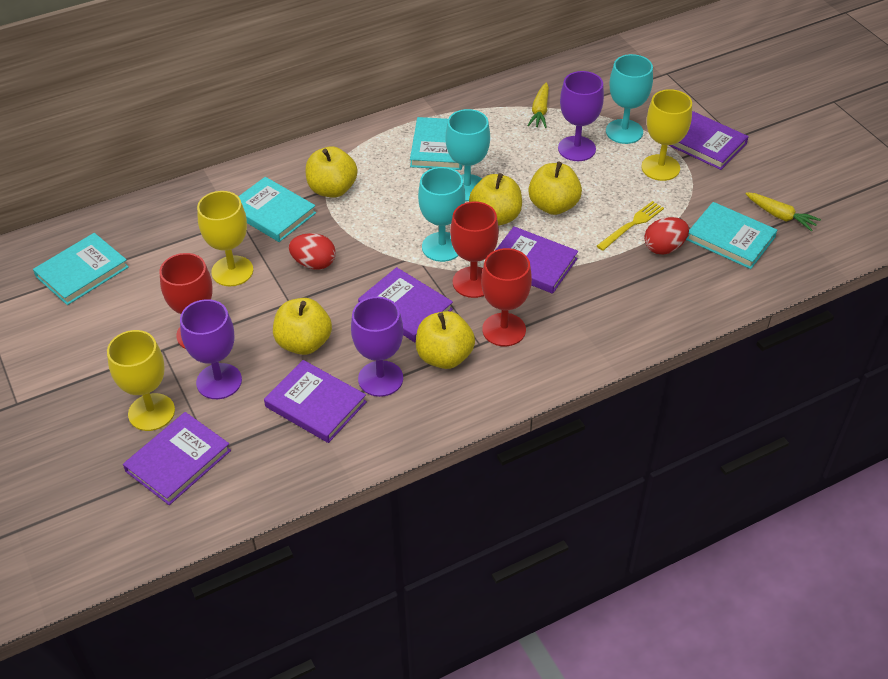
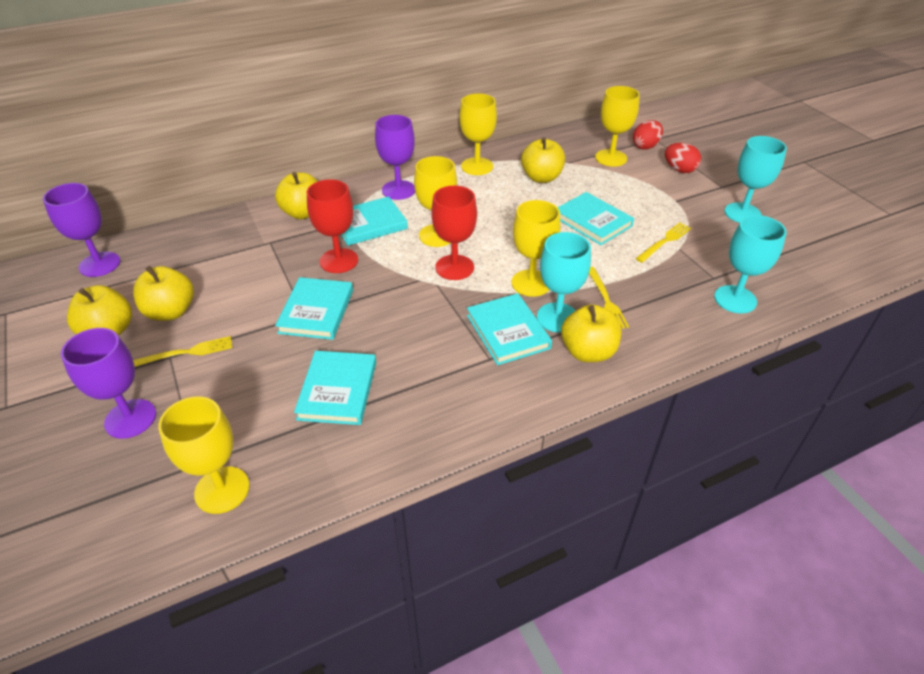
purple book: [123,412,231,505] [264,360,367,443] [358,267,453,342] [496,226,578,294] [668,111,749,170] = 5 -> none = 0
red goblet: [159,253,213,349] [450,201,499,298] [481,248,532,346] = 3 -> [307,179,358,273] [431,186,477,280] = 2
turquoise book: [33,233,129,305] [238,177,316,242] [410,117,463,170] [686,202,777,269] = 4 -> [275,277,353,340] [294,351,376,425] [341,196,408,246] [467,293,552,365] [557,192,634,245] = 5
yellow carrot: [527,83,549,128] [745,192,821,232] = 2 -> none = 0
yellow fork: [597,201,664,251] = 1 -> [133,336,233,367] [589,267,629,329] [636,223,691,263] = 3
yellow goblet: [107,330,175,431] [197,191,253,286] [641,89,692,181] = 3 -> [158,396,250,514] [414,156,457,247] [459,93,497,175] [512,200,560,297] [595,86,640,167] = 5

